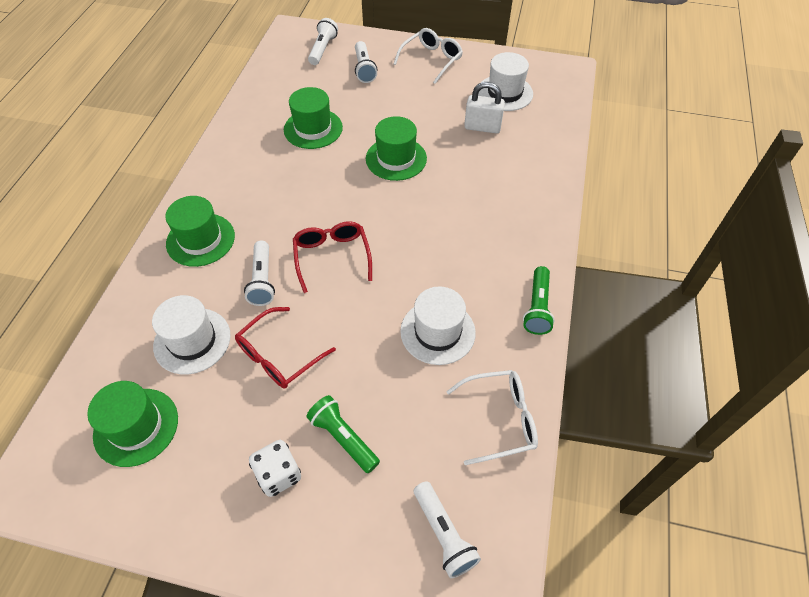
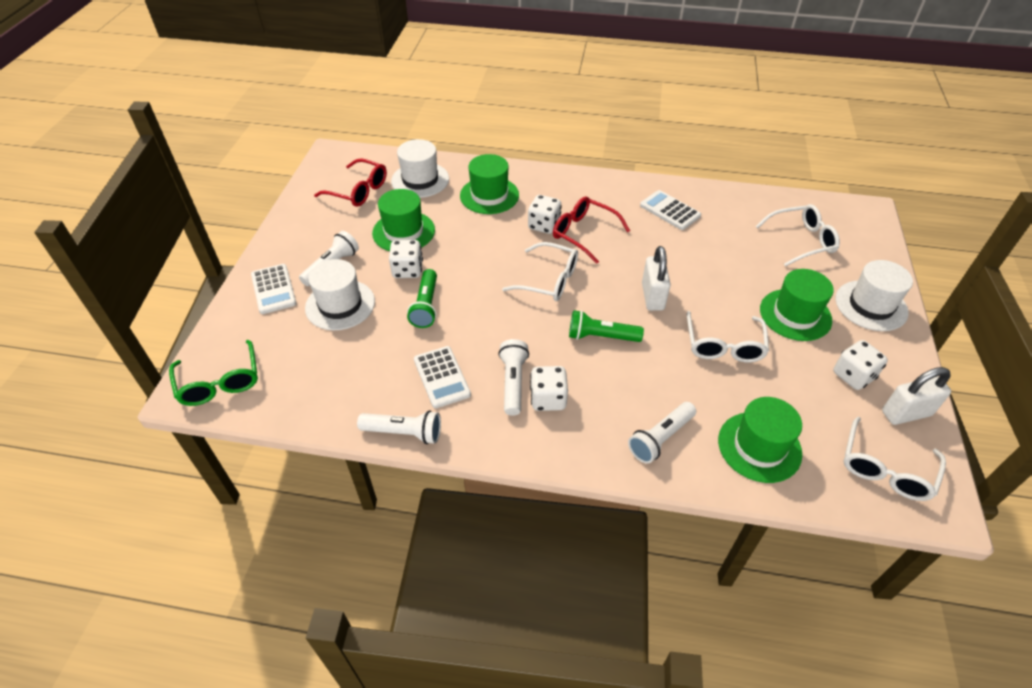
green glasses: none = 0 -> [169,340,258,406] = 1
white calculator: none = 0 -> [251,264,297,314] [414,346,471,408] [640,190,701,230] = 3
white dice: [249,440,301,497] = 1 -> [389,240,423,278] [528,195,562,234] [530,366,568,411] [833,340,888,390] = 4
white glasses: [393,28,463,84] [446,370,538,465] = 2 -> [502,242,578,301] [687,311,769,363] [756,204,840,266] [844,417,946,501] = 4
white padlock: [464,82,505,133] = 1 -> [642,246,671,311] [882,367,951,425] = 2

